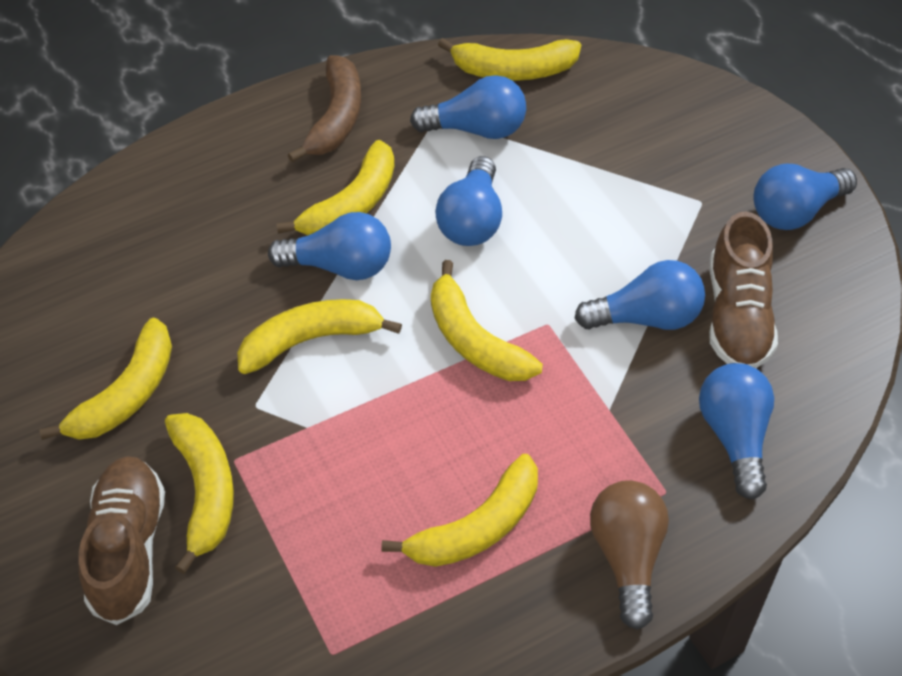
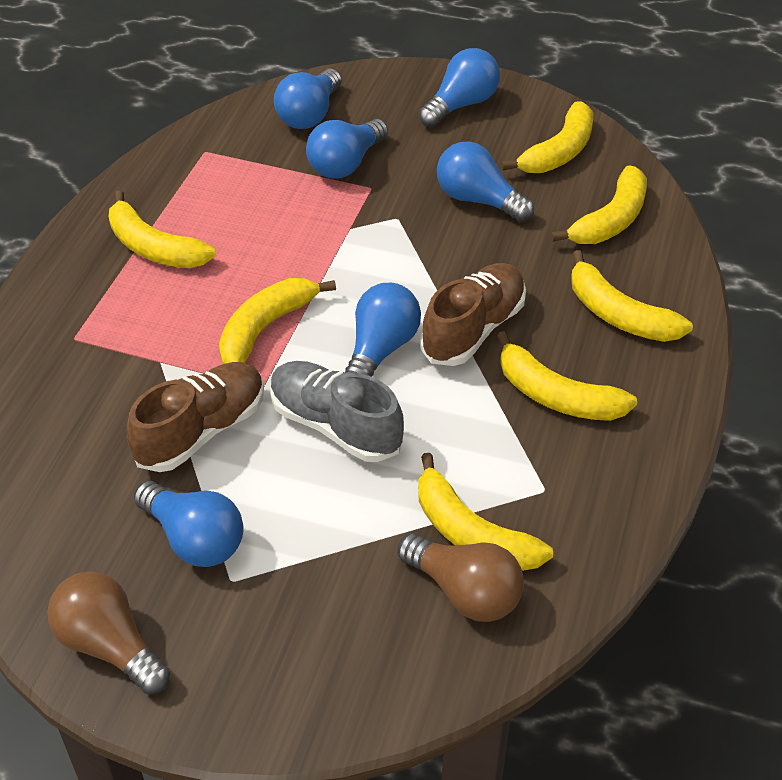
brown banana: [288,55,361,163] = 1 -> none = 0
brown light bulb: [590,480,669,630] = 1 -> [47,571,170,695] [397,533,524,622] = 2
grey shoe: none = 0 -> [270,361,404,462] = 1

